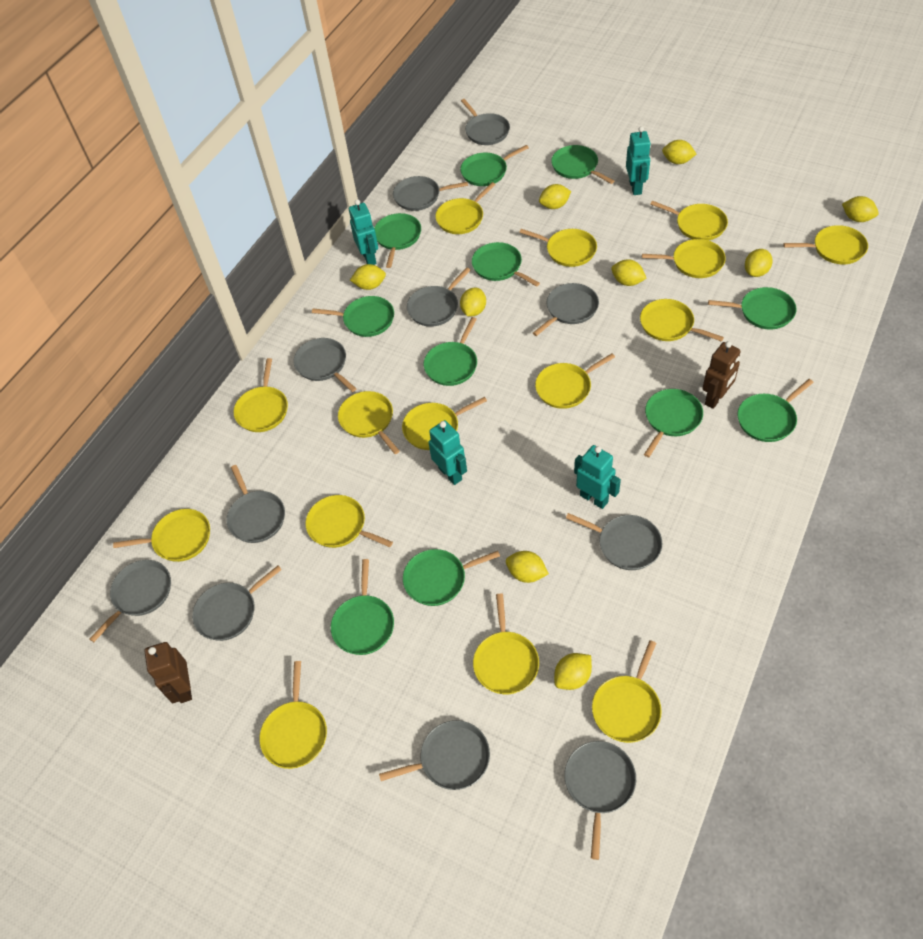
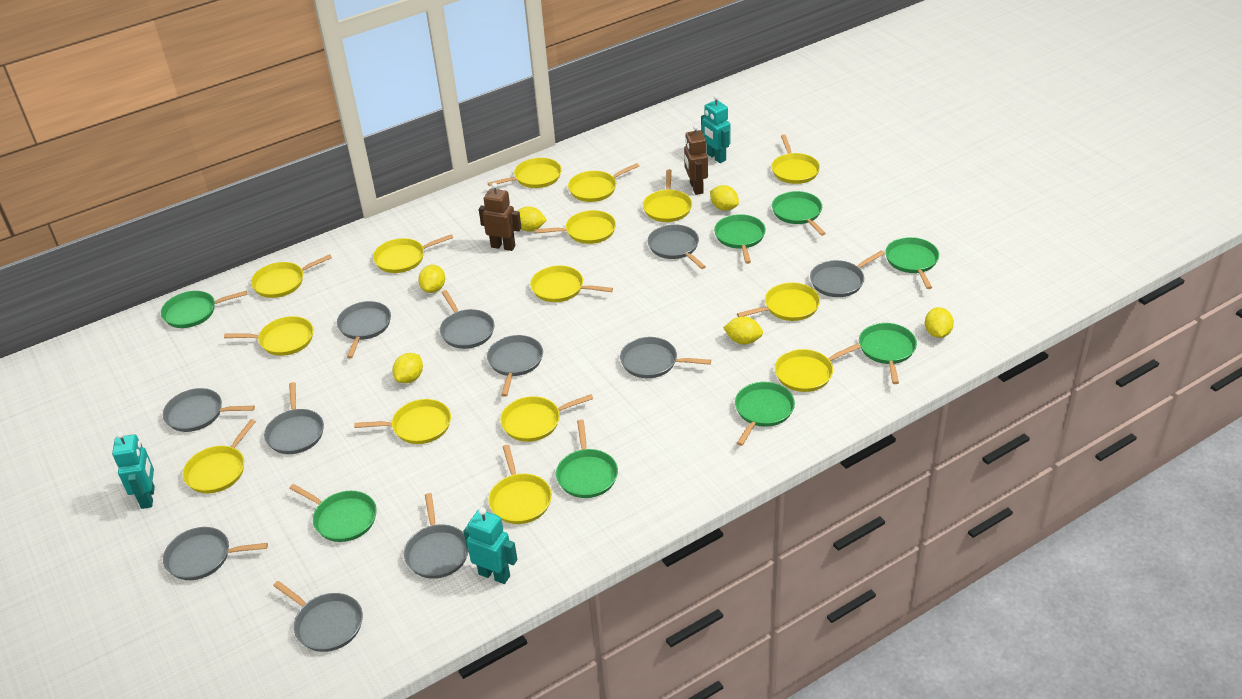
green pan: [312,296,394,337] [331,559,394,655] [374,213,421,268] [403,549,500,606] [424,317,477,386] [460,145,529,186] [472,242,540,287] [551,145,614,184] [644,389,703,457] [708,287,796,329] [737,379,814,442] = 11 -> [161,291,247,328] [289,484,377,542] [556,420,618,498] [714,214,766,264] [735,382,795,446] [772,191,826,236] [859,323,917,384] [885,237,939,289] = 8
turquoise robot: [349,199,378,265] [428,420,467,485] [574,445,621,509] [626,126,651,195] = 4 -> [112,431,155,509] [463,507,518,584] [701,95,731,163] = 3
yellow lemon: [350,264,386,290] [460,288,486,316] [506,551,549,583] [539,184,571,209] [554,653,592,690] [611,259,647,286] [662,140,696,164] [745,249,773,277] [842,196,879,222] = 9 -> [393,353,423,383] [418,265,445,293] [518,206,547,232] [710,185,739,211] [723,316,763,344] [925,307,954,338] = 6

